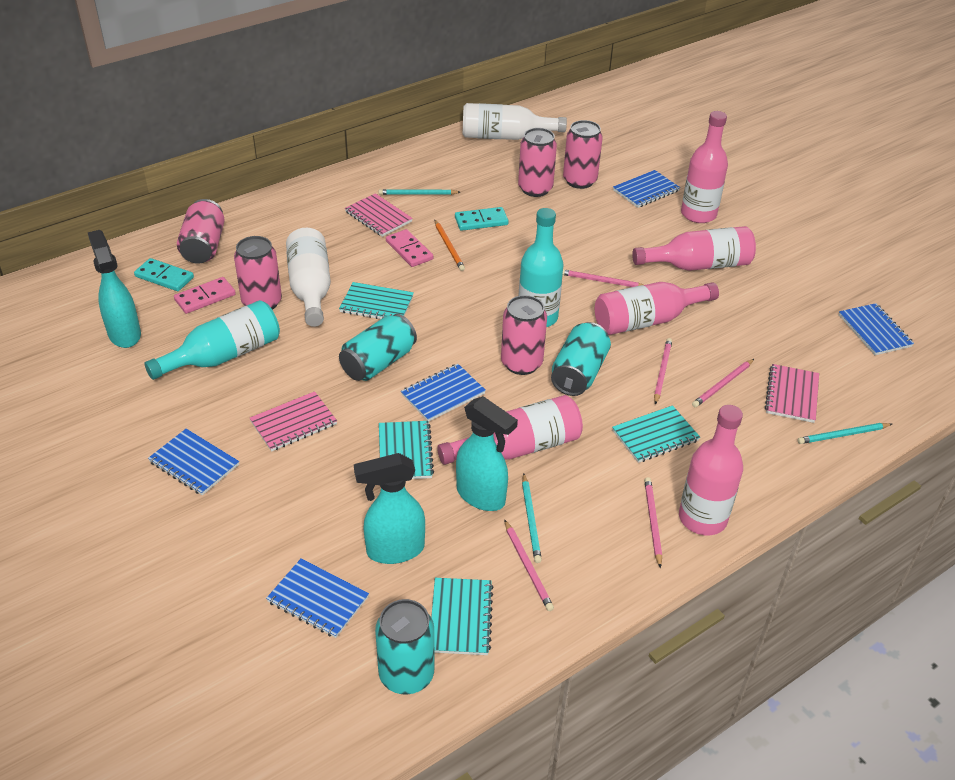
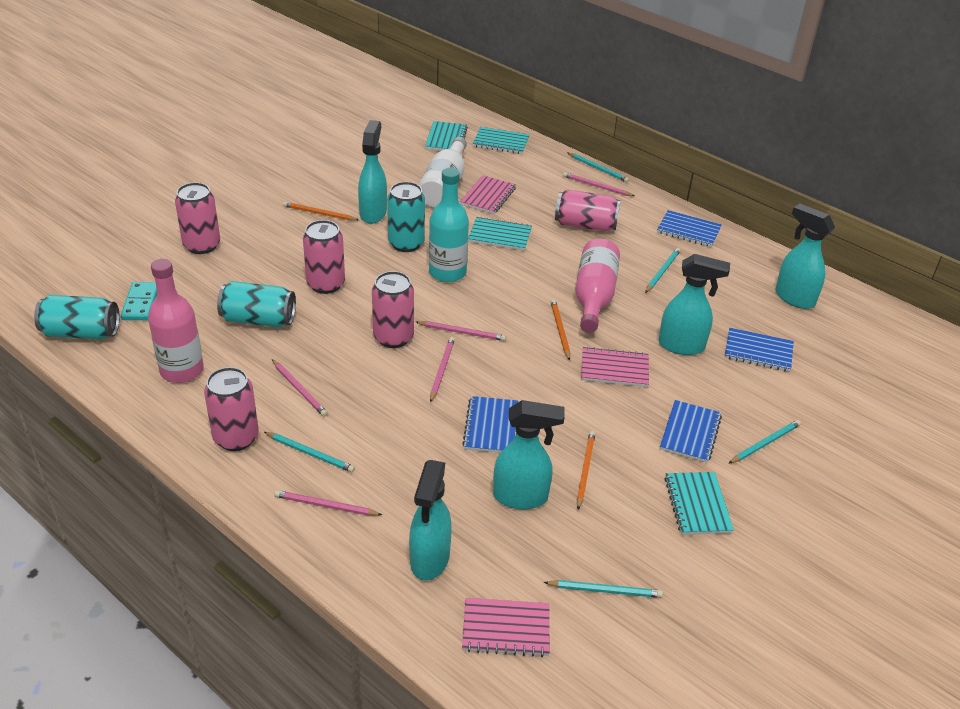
blue notebook: [148,429,239,495] [266,558,369,638] [401,364,486,422] [613,170,680,208] [839,303,914,355] = 5 -> [462,396,518,453] [657,210,722,247] [660,400,722,463] [725,328,794,372] = 4
orange pencil: [435,220,465,271] = 1 -> [283,202,359,221] [551,299,570,361] [577,431,595,510] = 3
pink bottle: [437,395,583,465] [595,282,719,335] [632,226,756,271] [679,405,743,535] [681,111,728,223] = 5 -> [148,259,204,383] [575,239,620,333] = 2
pink domino: [174,277,236,314] [386,229,433,267] = 2 -> none = 0
turquoise bottle: [144,300,280,380] [518,208,564,327] = 2 -> [429,168,469,282] = 1
turquoise domino: [134,258,194,291] [455,207,509,231] = 2 -> [121,282,157,320] = 1
turquoise pencil: [379,189,460,195] [522,474,542,563] [798,423,892,444] = 3 -> [264,432,355,472] [543,580,663,598] [567,152,629,182] [645,248,681,293] [728,420,801,464] = 5
turquoise spray bottle: [87,230,141,348] [354,453,425,564] [456,396,518,511] = 3 -> [358,120,387,224] [409,460,452,581] [493,400,565,509] [659,254,730,355] [775,204,835,309] = 5
white bottle: [286,228,331,327] [462,103,567,140] = 2 -> [418,137,467,208] = 1

